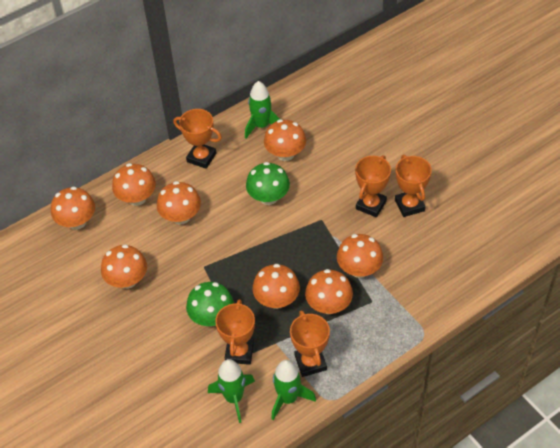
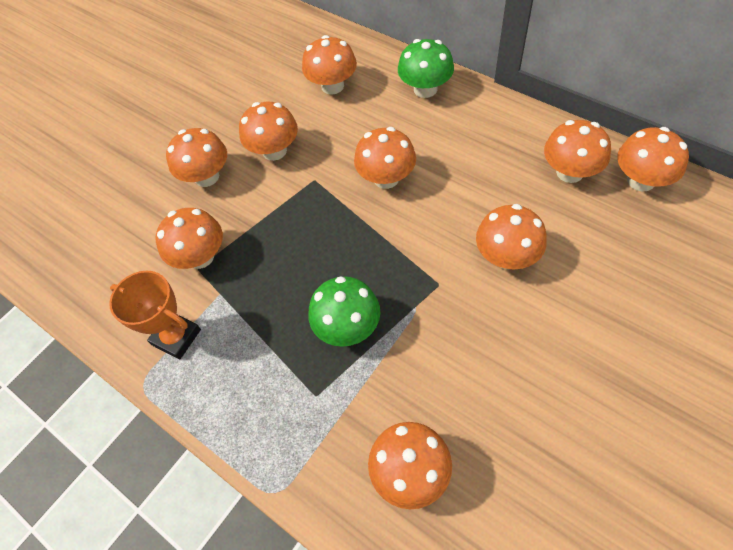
green rocket: [208,359,255,423] [245,81,280,139] [271,360,316,420] = 3 -> none = 0
orange mushroom: [51,186,95,230] [101,244,147,289] [112,163,156,206] [157,181,201,225] [252,264,300,309] [264,119,306,161] [305,269,353,314] [337,234,383,278] = 8 -> [155,208,223,269] [166,128,227,187] [239,102,298,161] [302,35,357,95] [354,127,416,189] [368,422,452,509] [476,204,547,269] [544,120,611,183] [617,127,689,192] = 9
orange trophy: [174,109,222,169] [215,299,255,365] [290,310,330,377] [355,155,391,217] [395,155,432,217] = 5 -> [109,271,201,359] = 1

